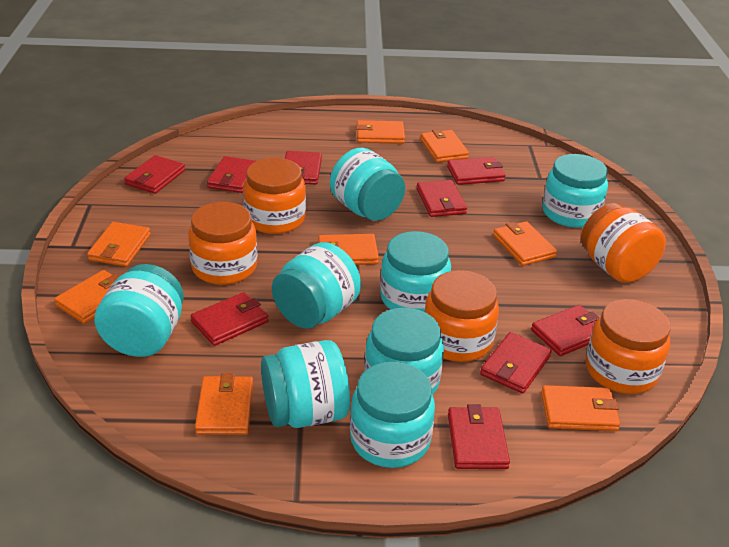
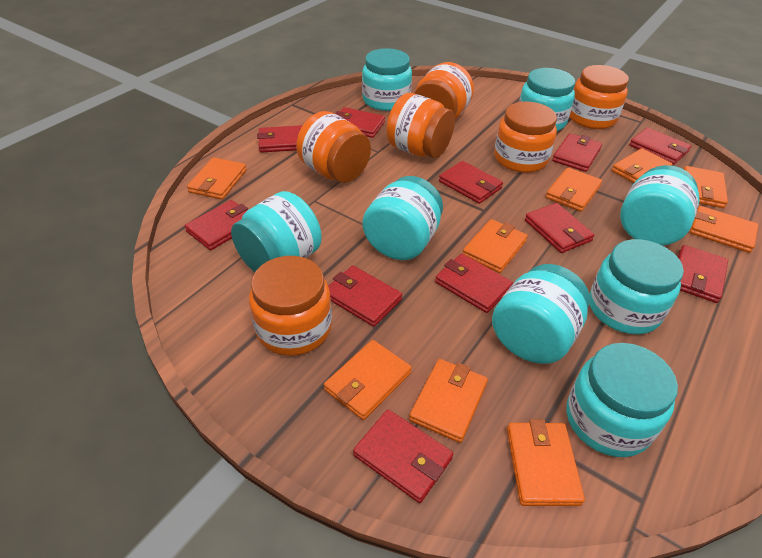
orange jar: [188,202,258,285] [243,158,306,234] [424,270,499,362] [581,203,666,283] [586,299,670,394] = 5 -> [249,256,332,356] [296,111,371,183] [386,93,455,158] [414,62,474,119] [494,102,557,173] [569,65,629,129] = 6
orange wallet: [54,270,120,324] [87,222,151,267] [195,373,253,435] [318,234,379,265] [356,120,405,144] [420,129,469,162] [493,221,557,266] [541,385,620,431] = 8 -> [187,157,247,199] [324,340,412,420] [409,359,488,443] [463,219,528,273] [507,419,585,506] [546,167,602,212] [612,148,673,183] [684,166,728,208] [690,206,758,253] = 9
red wallet: [124,155,185,194] [191,292,269,346] [207,156,256,193] [285,151,322,185] [417,180,467,217] [447,157,505,185] [448,404,510,469] [480,332,552,394] [531,305,599,356] = 9 -> [185,200,248,250] [257,125,303,153] [328,265,402,327] [335,107,385,138] [353,410,453,503] [435,254,513,313] [439,161,503,204] [525,203,595,253] [552,133,602,172] [630,127,691,165] [678,245,728,303] = 11

